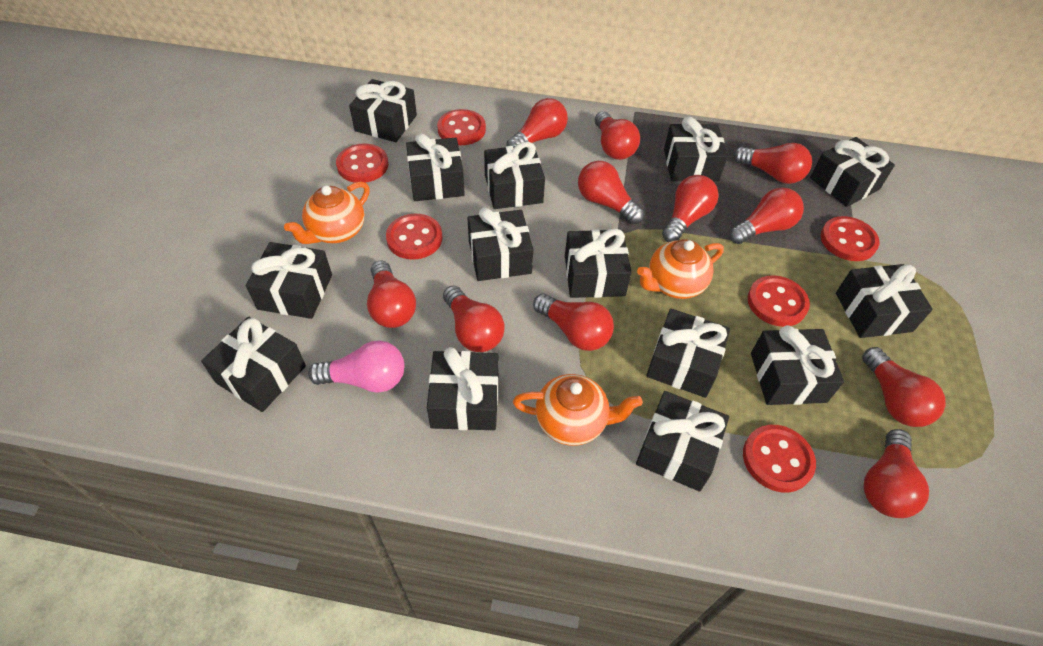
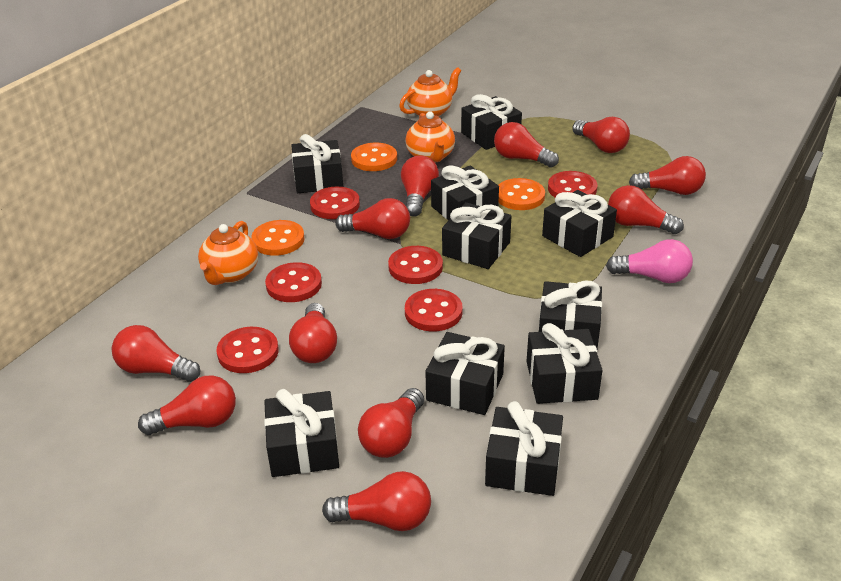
black gift: [201,317,306,412] [246,242,332,319] [349,79,417,142] [406,133,465,201] [427,347,499,430] [468,208,533,281] [484,142,545,209] [565,229,632,298] [636,391,729,491] [646,309,730,398] [664,117,728,181] [751,325,844,405] [810,137,895,207] [836,264,933,338] = 14 -> [264,389,339,477] [291,134,343,193] [425,332,505,415] [431,166,499,220] [442,202,511,269] [461,94,522,150] [485,401,563,496] [527,323,602,404] [539,280,602,348] [542,190,617,257] = 10
orange button: none = 0 -> [252,220,305,256] [351,143,397,171] [498,178,545,210] = 3

